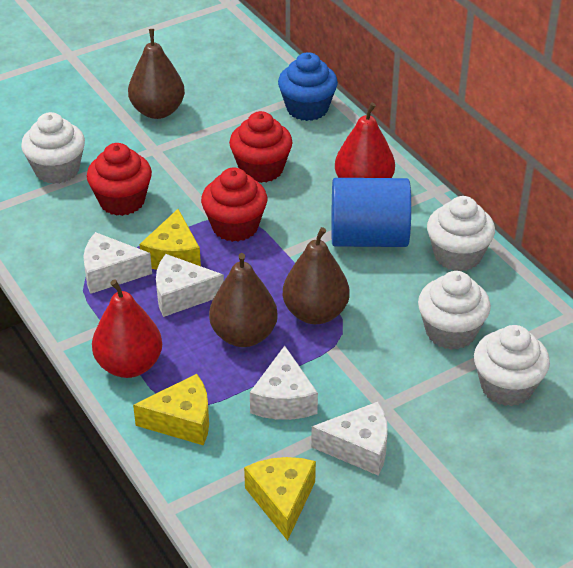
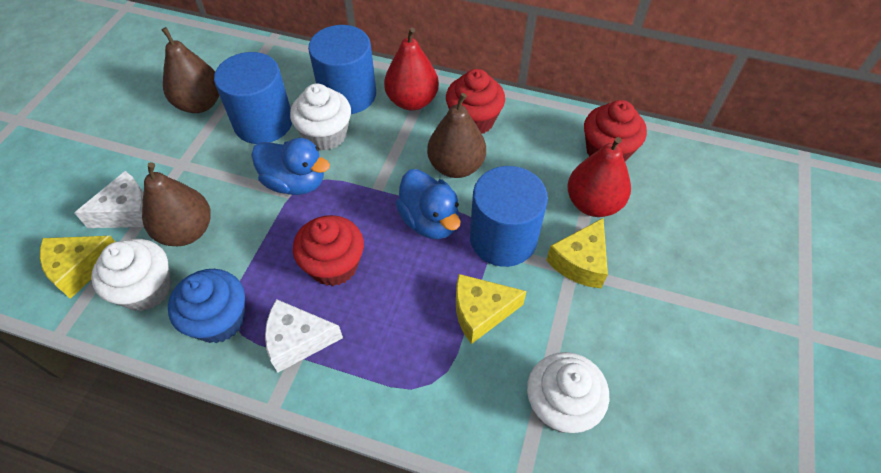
blue cylinder: [331,178,411,247] = 1 -> [214,52,292,144] [308,25,376,114] [470,166,548,267] = 3
blue duck: none = 0 -> [251,138,330,195] [395,169,461,239] = 2
white cheese: [84,232,152,294] [156,254,224,317] [250,346,318,420] [311,402,388,476] = 4 -> [74,171,144,228] [265,299,343,372] = 2
white cupcake: [21,112,85,184] [418,271,491,350] [427,196,495,271] [474,325,550,406] = 4 -> [91,239,171,311] [290,84,351,151] [527,352,609,433] = 3

